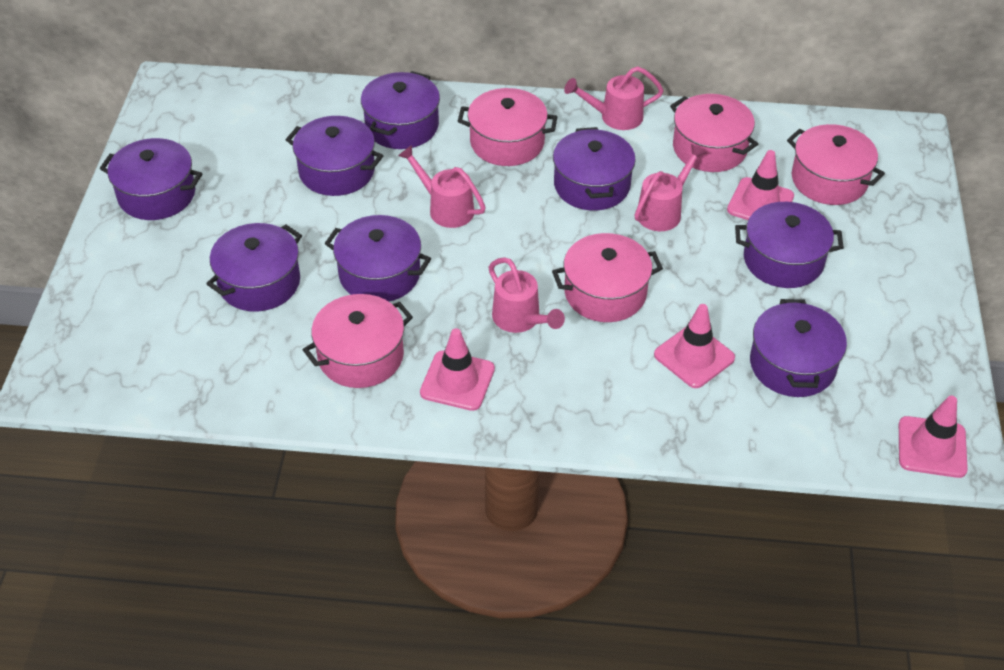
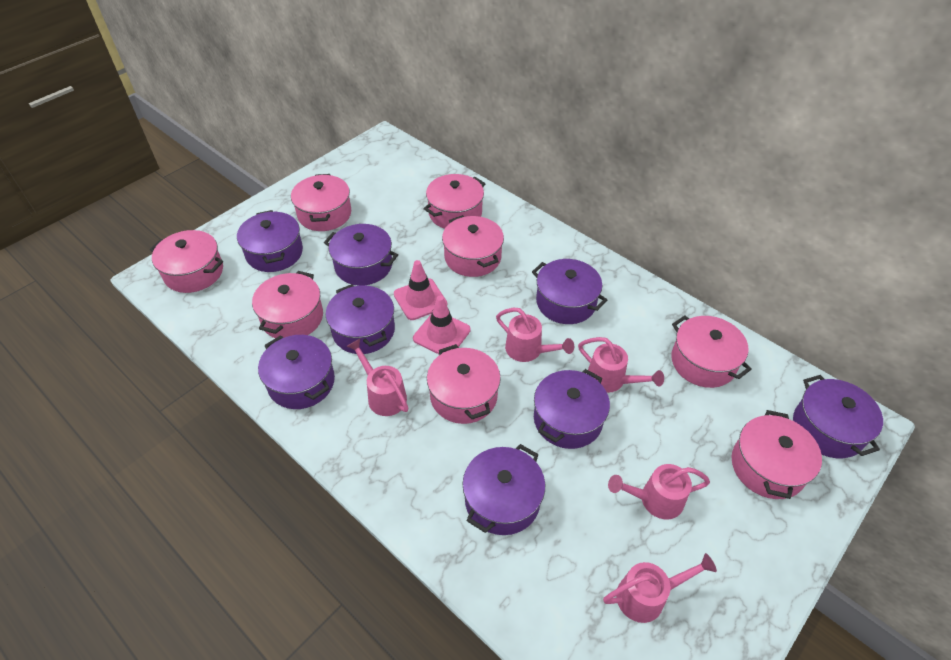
pink pot: [303,294,413,388] [458,88,557,166] [552,233,663,322] [670,94,758,172] [787,124,885,205] = 5 -> [150,230,223,293] [252,271,323,338] [291,174,351,231] [423,174,485,229] [427,344,501,424] [442,215,504,277] [671,315,752,388] [732,410,822,499] = 8
pink traffic cone: [420,328,495,411] [654,304,735,388] [727,150,794,220] [899,396,968,478] = 4 -> [394,260,447,320] [413,296,471,354] = 2
pink watering can: [398,145,486,228] [489,257,565,333] [564,66,664,130] [635,144,706,231] = 4 -> [347,339,408,416] [496,308,574,362] [578,337,664,393] [603,553,717,623] [608,464,710,519] = 5

